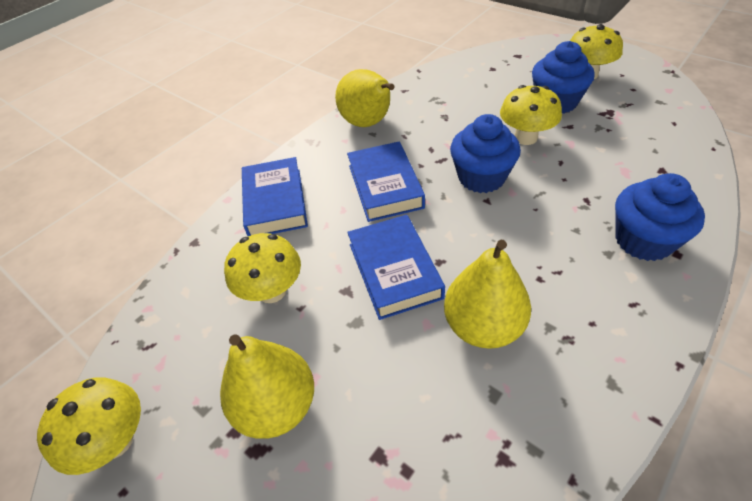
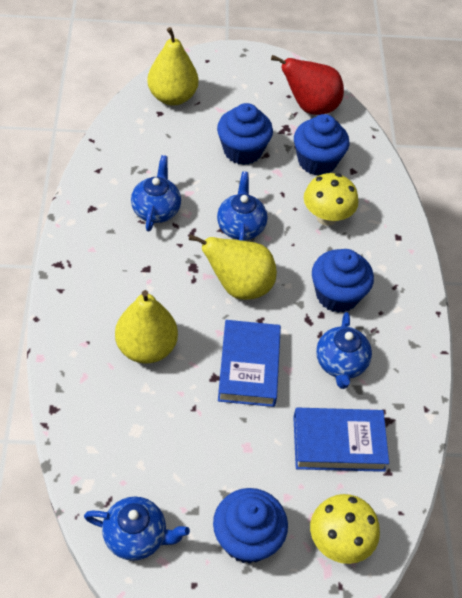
blue book: [242,157,308,236] [347,142,425,222] [347,215,445,320] = 3 -> [218,320,281,407] [293,408,389,472] = 2
blue cupcake: [450,114,521,193] [532,41,595,114] [615,173,705,261] = 3 -> [213,488,288,564] [217,103,273,165] [294,114,349,175] [312,249,374,313] = 4
blue teapot: none = 0 -> [84,497,190,561] [131,155,181,231] [217,172,267,241] [316,312,372,389] = 4
red pear: none = 0 -> [271,55,344,115] = 1
yellow mushroom: [37,377,141,475] [224,233,301,303] [500,85,562,145] [570,24,623,79] = 4 -> [304,173,358,226] [310,494,380,564] = 2

